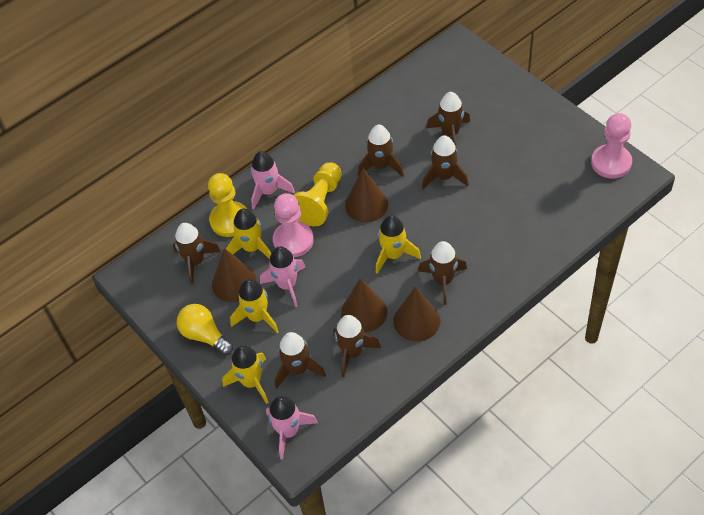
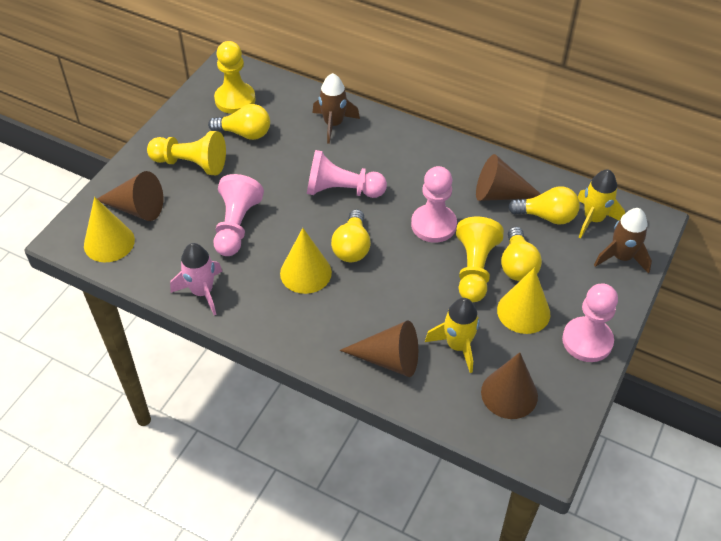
brown rocket: [173,223,221,285] [275,332,326,389] [333,315,381,378] [358,125,404,177] [418,241,467,305] [422,135,469,189] [426,92,470,146] = 7 -> [313,73,360,144] [594,208,652,274] = 2
pink pawn: [273,193,314,257] [591,113,632,179] = 2 -> [214,174,264,256] [307,150,387,198] [411,166,457,243] [562,284,618,362] = 4
pink rocket: [251,151,295,210] [260,246,305,307] [266,396,318,460] = 3 -> [170,243,222,315] = 1
yellow cone: none = 0 -> [84,197,135,262] [280,228,332,294] [497,268,550,334] = 3
yellow light bulb: [177,304,233,355] = 1 -> [208,104,270,140] [331,209,371,262] [501,227,542,281] [508,186,580,225] = 4
yellow pawn: [208,173,247,237] [294,162,342,226] = 2 -> [147,131,226,175] [214,41,256,114] [456,217,504,302] = 3
yellow rocket: [222,345,269,404] [226,209,271,259] [230,279,279,333] [376,215,421,274] = 4 -> [425,298,480,373] [578,169,625,239] = 2

